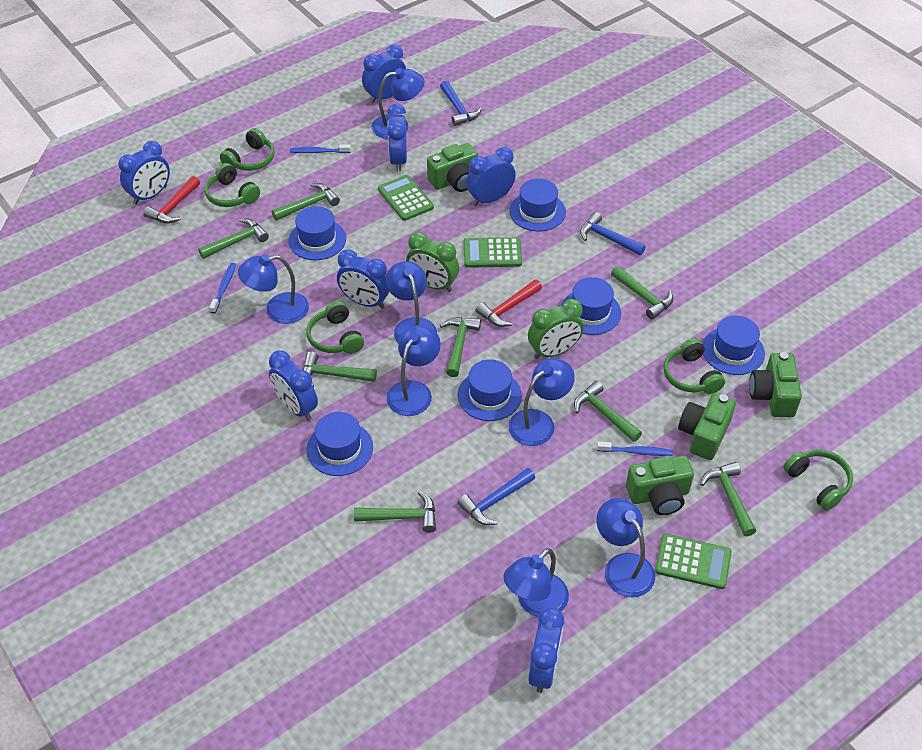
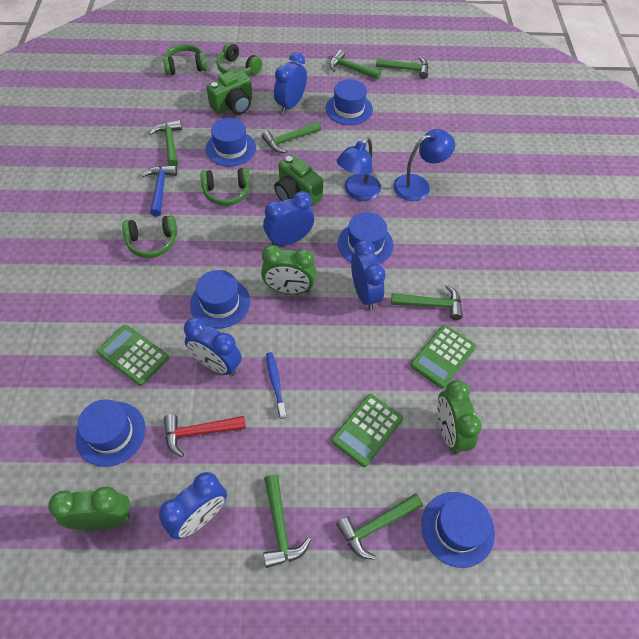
blue clock: [118,141,170,205] [269,351,318,421] [337,249,390,309] [362,44,406,103] [387,104,407,172] [466,147,516,206] [528,607,564,693] = 7 -> [159,472,227,540] [184,317,242,376] [263,191,314,246] [274,52,307,114] [351,240,386,310] = 5
blue hammer: [440,81,482,126] [457,468,535,525] [580,212,646,256] = 3 -> [142,165,177,217] = 1
blue lamp: [238,254,309,324] [371,68,425,139] [386,261,437,344] [387,325,441,416] [503,548,569,617] [508,358,575,446] [597,498,655,597] = 7 -> [337,138,381,201] [393,129,455,201] = 2
blue toothbrush: [209,263,236,313] [290,145,351,153] [597,442,673,456] = 3 -> [266,352,286,419] = 1
green camera: [427,143,478,192] [626,456,694,515] [678,392,736,460] [749,352,802,417] = 4 -> [206,70,252,114] [274,155,323,207] = 2
green clock: [406,232,459,292] [528,299,584,359] = 2 -> [48,486,130,530] [261,245,316,294] [437,380,482,454] = 3
green hammer: [198,219,269,259] [272,183,340,221] [302,352,377,387] [354,491,436,533] [440,317,481,377] [574,381,642,442] [611,266,673,320] [700,462,756,536] = 8 -> [150,120,182,166] [262,121,321,153] [263,474,311,568] [329,50,381,80] [336,494,423,560] [376,56,428,79] [391,284,463,320] = 7
green headphones: [205,163,260,207] [220,128,275,171] [306,301,364,354] [663,338,725,394] [783,449,853,511] = 5 -> [122,215,177,258] [163,44,207,75] [200,168,250,206] [216,42,262,75] = 4
red hammer: [143,176,200,224] [475,279,542,327] = 2 -> [164,414,246,457] = 1

